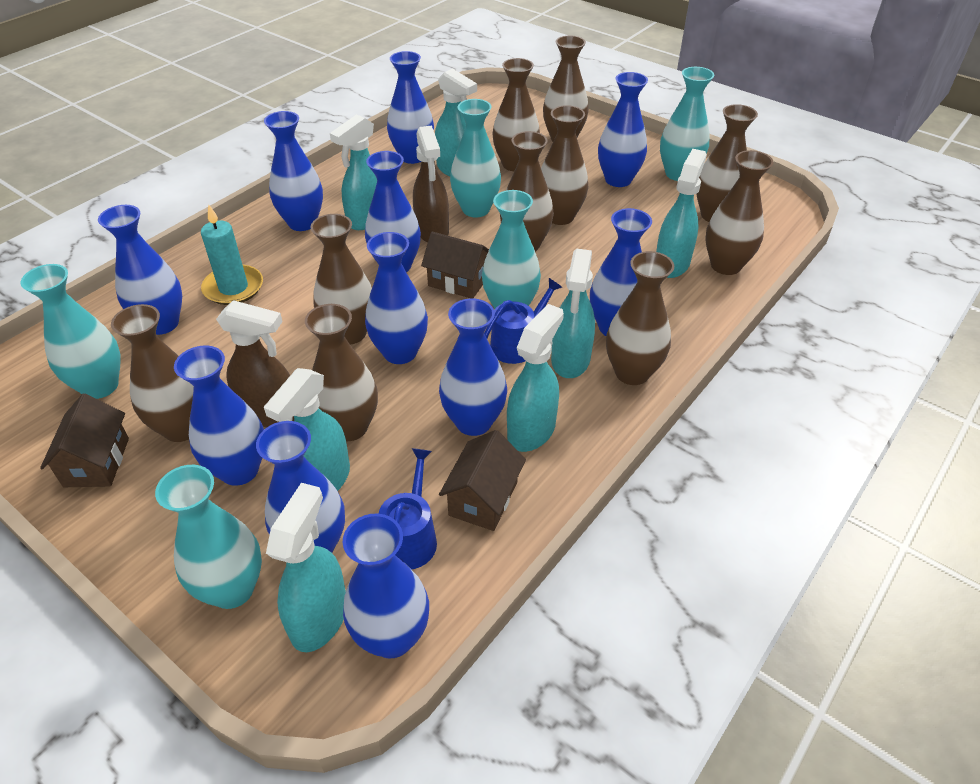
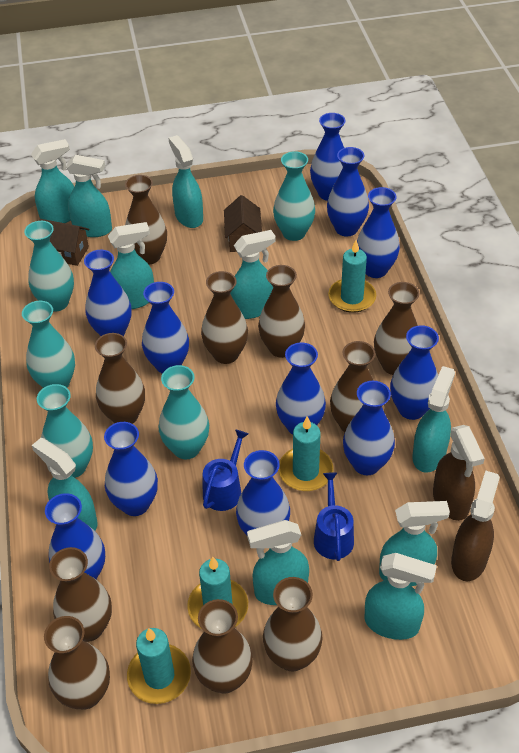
brown house: [40,394,129,487] [421,232,489,299] [439,430,526,531] = 3 -> [39,219,89,266] [224,195,262,252] = 2
turquoise candle: [201,204,263,305] = 1 -> [127,628,191,704] [187,557,248,628] [278,416,334,491] [328,240,376,313] = 4
turquoise spray bottle: [264,368,350,491] [266,483,346,652] [330,114,377,230] [435,69,477,177] [507,304,564,452] [551,249,595,378] [656,149,707,278] = 7 -> [31,139,74,223] [32,438,98,531] [66,155,112,237] [108,222,154,309] [169,135,203,228] [230,230,275,319] [247,520,309,605] [364,553,437,640] [379,501,450,586] [412,366,455,473] = 10

